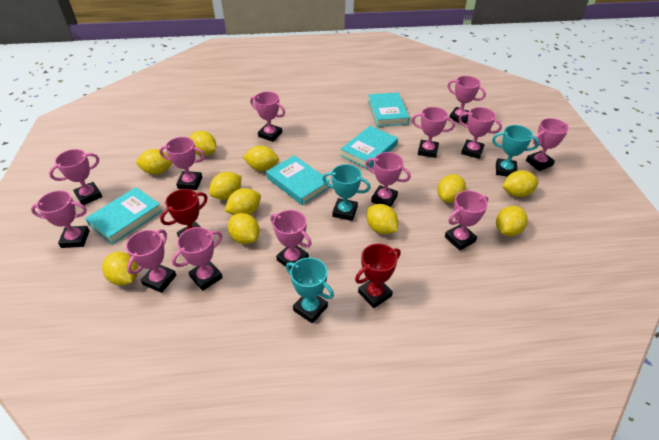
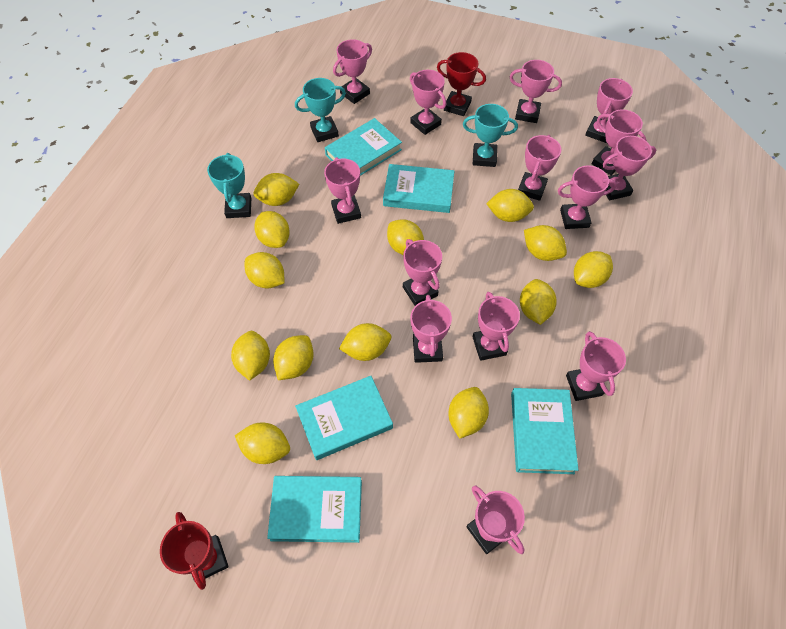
pink trophy: [31,190,90,248] [49,149,102,205] [126,229,176,293] [159,137,205,190] [172,227,223,291] [250,92,285,142] [270,210,312,269] [365,152,411,207] [412,107,455,158] [445,191,488,250] [447,76,486,124] [458,107,502,159] [526,118,569,171] = 13 -> [324,157,361,224] [333,39,372,104] [403,239,442,306] [410,70,446,135] [410,295,452,363] [467,486,525,554] [473,292,520,361] [510,60,562,123] [518,135,561,201] [558,166,617,229] [566,331,626,401] [585,78,633,143] [592,109,647,175] [603,136,656,200] = 14
turquoise book: [85,187,162,244] [266,155,330,205] [340,126,398,169] [368,92,410,127] = 4 -> [267,476,362,543] [295,376,393,460] [325,118,402,176] [383,164,454,213] [511,388,578,474] = 5
yellow lemon: [102,252,138,286] [136,149,172,175] [189,131,216,156] [209,172,242,200] [225,188,261,215] [228,213,259,244] [243,145,279,171] [367,204,398,234] [437,174,466,203] [496,206,528,236] [502,170,539,197] = 11 -> [231,331,270,381] [235,422,290,464] [245,252,285,289] [253,173,299,206] [254,211,290,248] [273,335,314,380] [339,323,391,361] [387,220,424,255] [448,387,489,439] [486,189,534,222] [520,279,557,325] [524,225,567,261] [574,251,613,288] = 13

